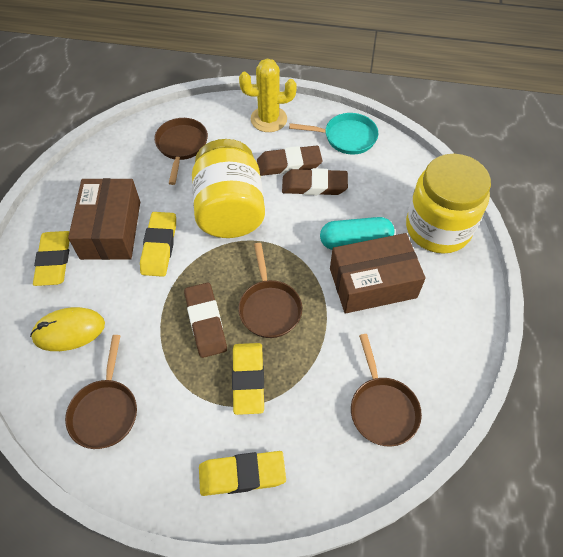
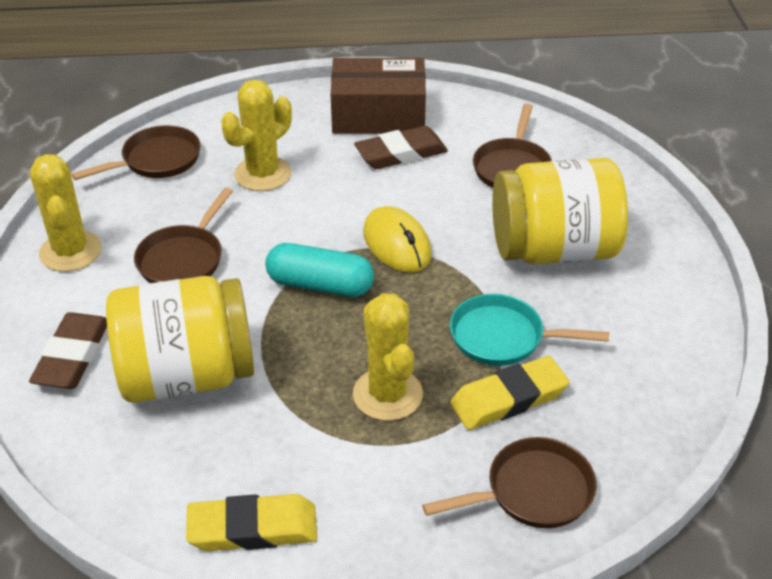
brown box: [68,178,140,260] [330,233,426,314] = 2 -> [331,58,426,134] = 1
brown eraser: [184,282,227,358] [257,146,322,176] [282,168,348,195] = 3 -> [29,312,107,389] [354,126,448,169] = 2
yellow cactus: [239,58,297,132] = 1 -> [30,154,102,272] [221,79,292,191] [353,293,423,421] = 3
yellow eraser: [33,231,70,286] [140,212,176,277] [199,451,286,496] [232,343,264,415] = 4 -> [186,494,317,551] [450,356,569,430] = 2

